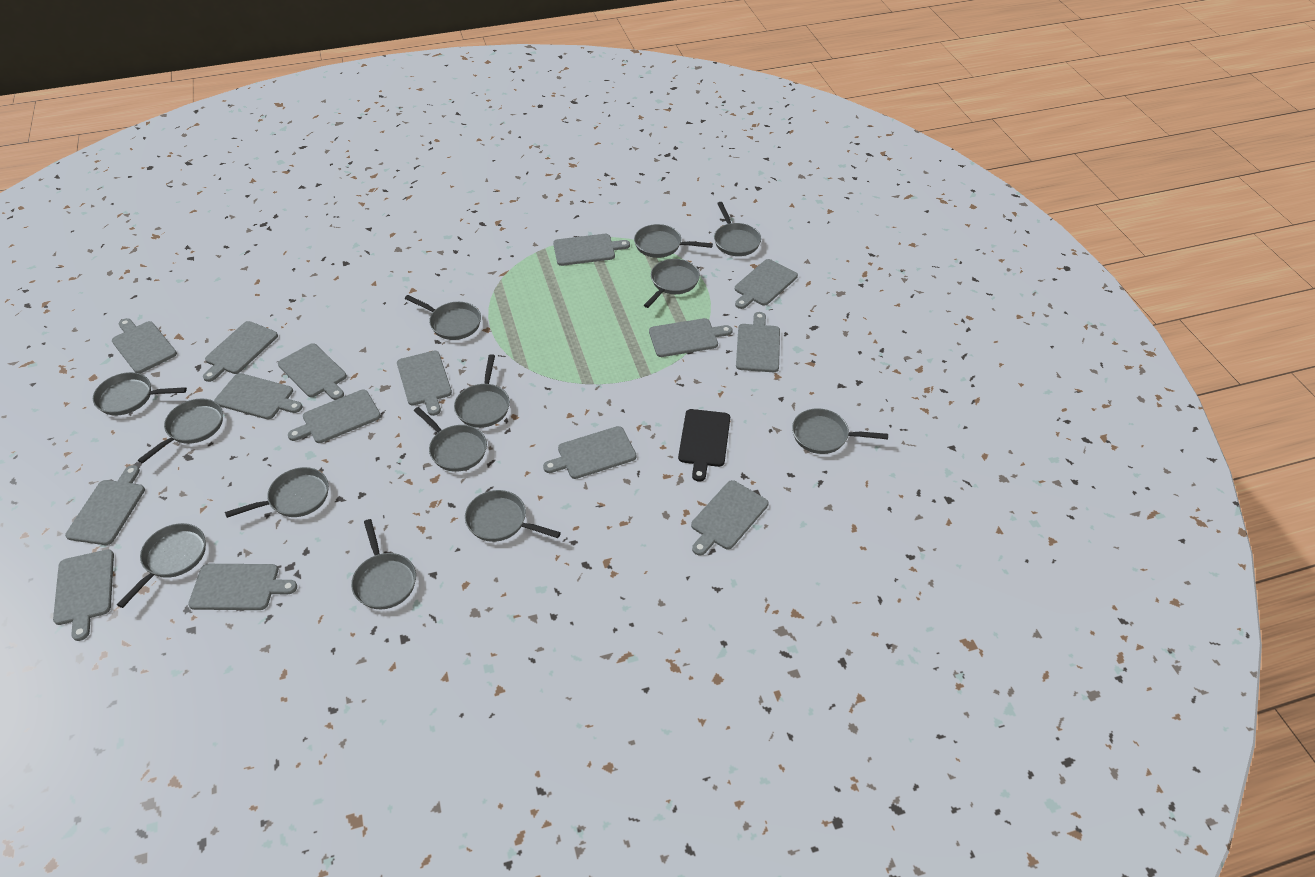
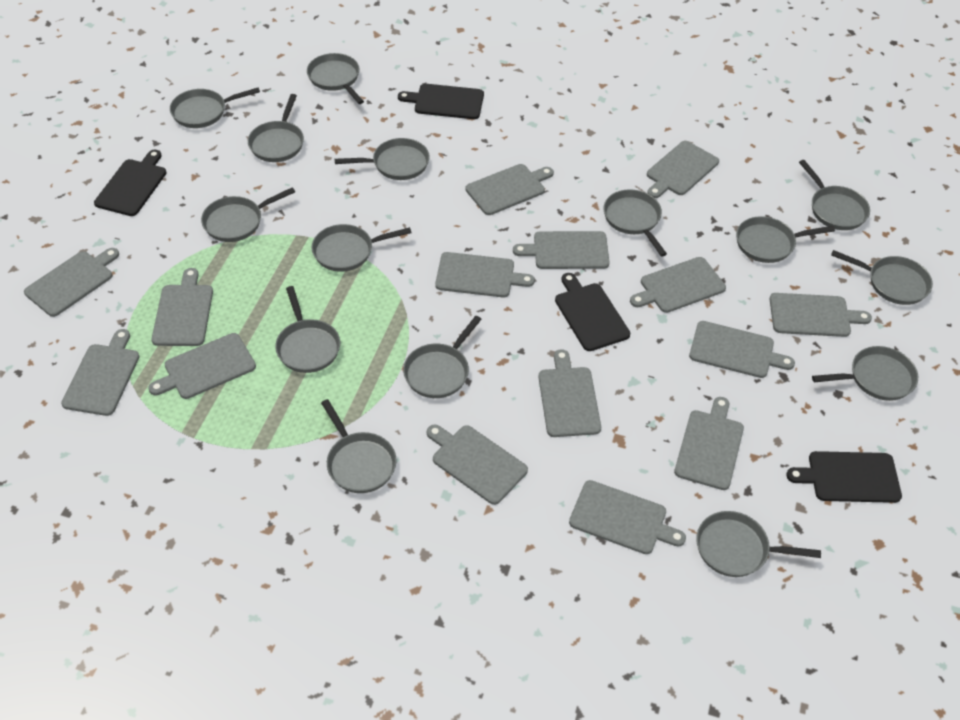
black cutting board: [678,409,730,482] = 1 -> [94,150,166,216] [398,84,484,119] [555,273,630,351] [786,451,902,503] = 4
grey pan: [93,372,187,416] [117,523,206,608] [138,399,223,464] [225,467,329,518] [351,519,416,609] [405,295,481,340] [414,407,487,472] [454,354,510,428] [465,490,561,542] [634,224,713,258] [644,259,700,308] [714,202,761,256] [792,408,888,454] = 13 -> [170,87,260,128] [201,187,295,242] [248,94,304,162] [275,286,340,373] [307,53,364,104] [312,224,412,272] [321,399,397,493] [335,138,430,180] [403,316,482,398] [604,189,667,257] [696,511,821,577] [736,216,835,263] [799,160,870,230] [812,346,918,401] [831,250,933,305] = 15

